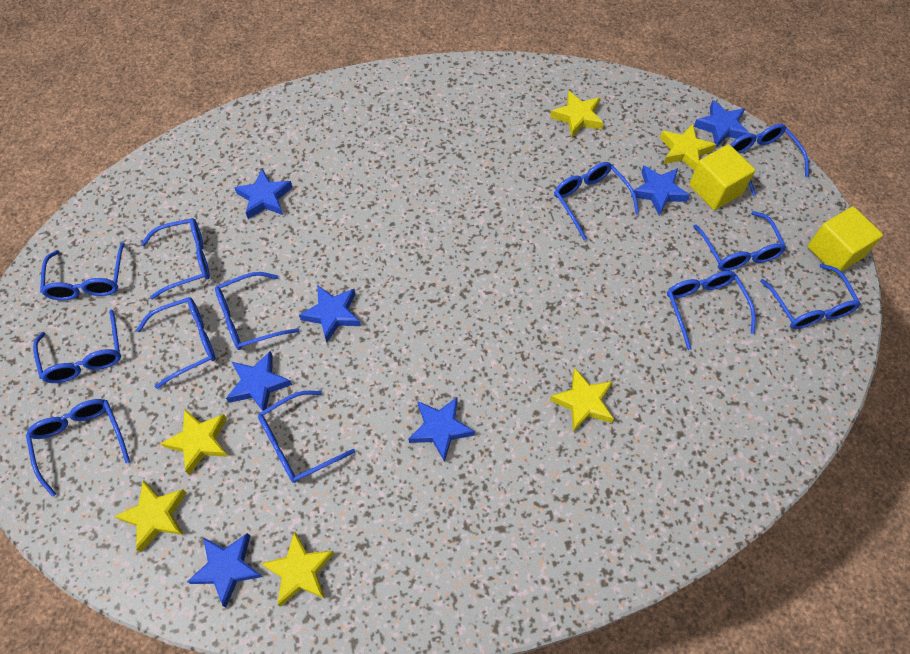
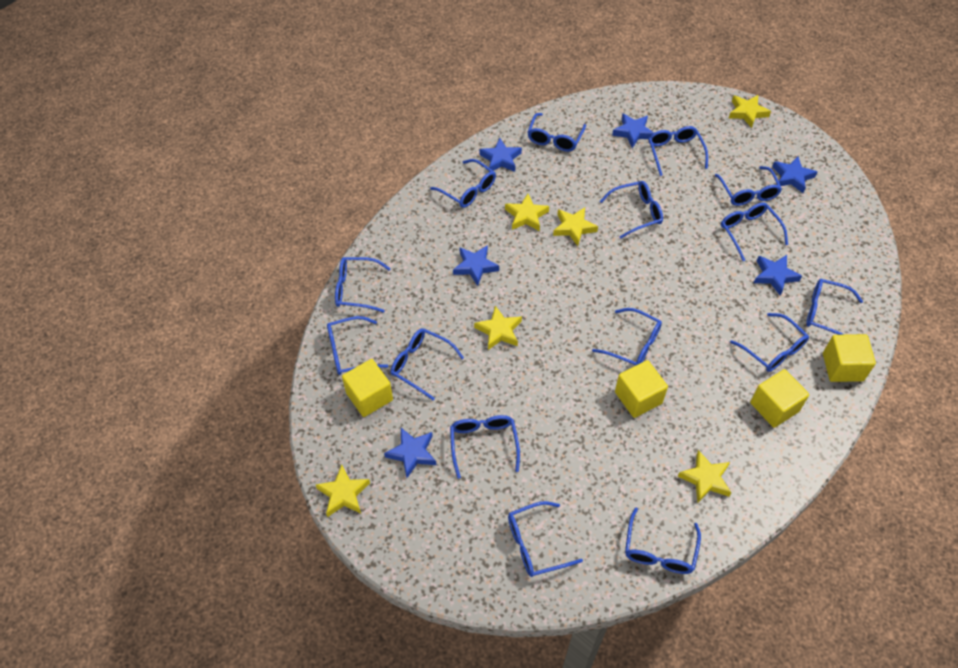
blue glasses: [26,399,130,497] [33,309,121,383] [40,243,125,301] [136,297,216,389] [141,218,210,299] [215,272,300,350] [258,391,355,483] [554,162,639,240] [667,271,755,350] [693,211,786,271] [730,124,809,196] [760,264,861,329] = 12 -> [327,316,388,375] [335,257,391,313] [391,328,464,400] [430,159,496,208] [450,415,520,479] [508,501,583,577] [527,113,586,152] [592,308,662,366] [600,181,663,239] [625,508,701,574] [648,126,708,176] [715,166,782,206] [721,203,788,261] [730,313,809,372] [806,279,863,335] = 15
blue star: [187,533,263,607] [226,351,292,411] [234,169,293,219] [299,285,361,342] [409,397,475,462] [631,165,690,216] [694,100,750,147] = 7 -> [384,428,436,478] [453,245,499,286] [479,138,522,172] [612,113,654,148] [754,255,802,296] [772,156,817,193] = 6
yellow cube: [689,144,755,210] [807,206,883,274] = 2 -> [342,359,393,417] [615,360,668,418] [750,369,809,428] [823,334,876,382] = 4

